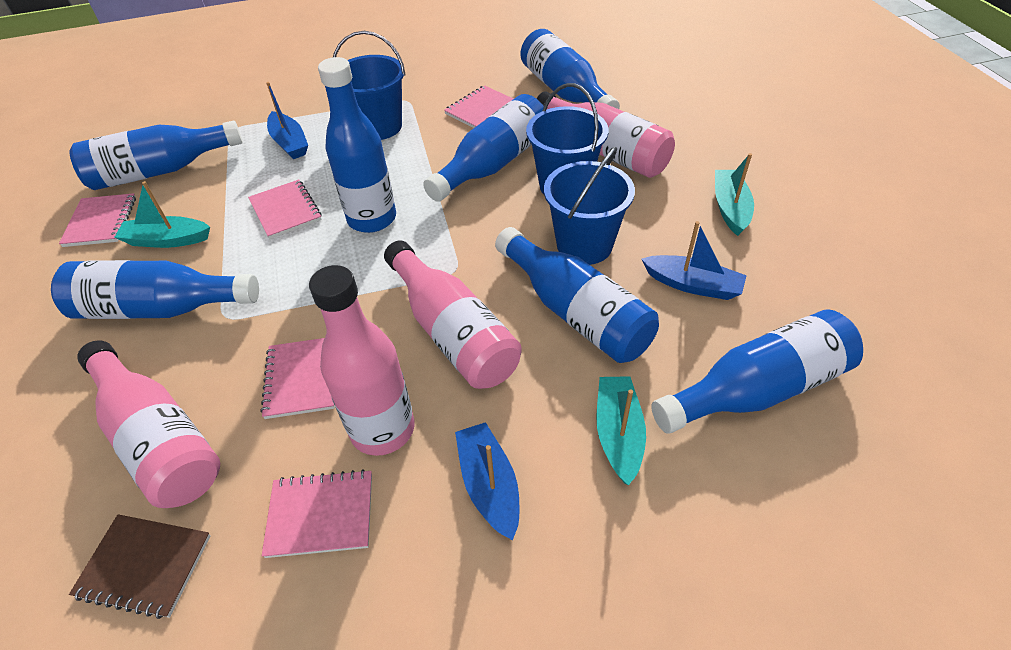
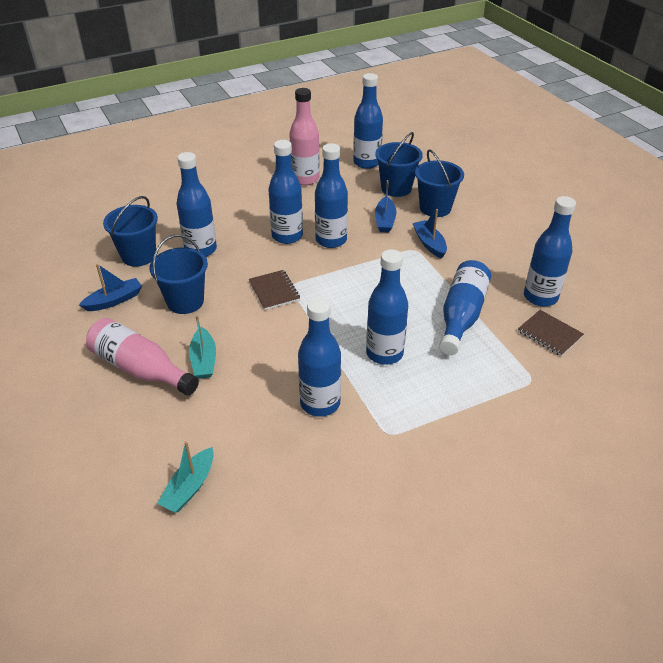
blue bottle: [51,260,259,319] [70,121,243,190] [318,57,396,233] [423,94,544,202] [495,227,659,363] [521,29,620,109] [651,309,863,434] = 7 -> [177,152,217,257] [268,140,303,244] [298,298,341,417] [315,143,348,248] [353,73,383,169] [366,249,408,365] [439,260,491,355] [524,196,576,307] = 8
blue bucket: [333,31,405,140] [526,83,608,194] [544,147,635,265] = 3 -> [103,196,158,267] [149,234,208,314] [375,132,423,197] [415,149,464,217] = 4
brown notebook: [69,514,211,619] = 1 -> [249,270,300,310] [518,310,584,356] = 2
pink bottle: [77,340,220,508] [309,265,415,456] [384,241,522,389] [537,91,675,178] = 4 -> [86,318,199,395] [289,88,320,186] = 2
pink notebook: [59,193,136,247] [248,179,322,239] [260,338,335,419] [262,469,372,558] [444,85,513,128] = 5 -> none = 0
turquoise boat: [114,181,210,248] [596,376,646,485] [715,153,754,236] = 3 -> [157,441,214,512] [189,315,216,379] = 2

